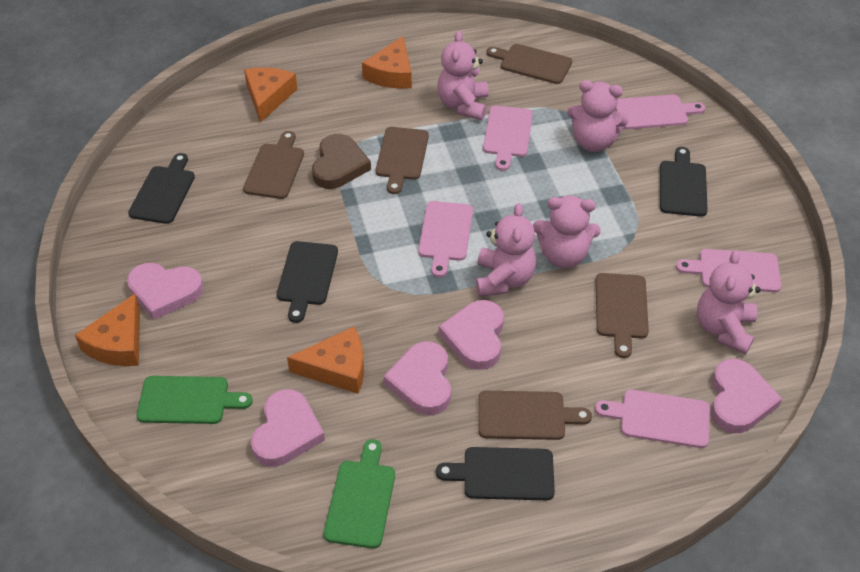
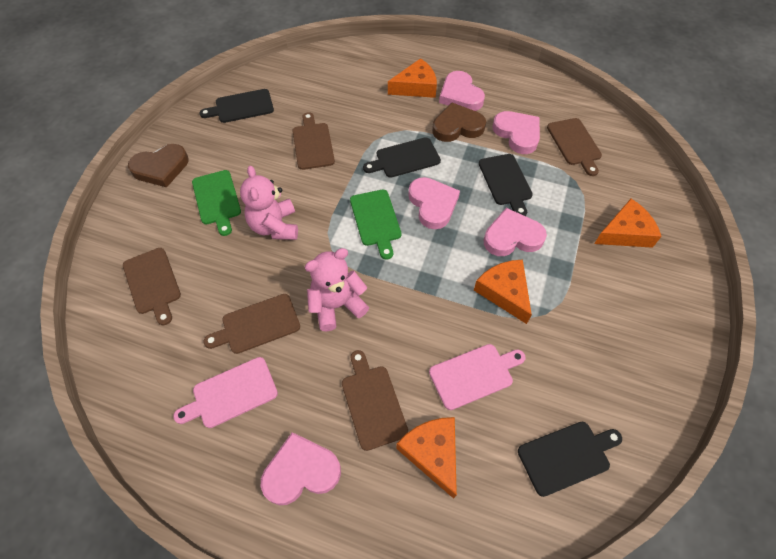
brown heart: [312,134,371,189] = 1 -> [128,144,188,187] [432,103,486,142] = 2
pink cutting board: [418,201,473,277] [483,106,533,171] [595,390,710,448] [615,94,705,130] [676,249,781,292] = 5 -> [173,357,278,428] [429,344,526,410] = 2
pink teddy bear: [437,30,488,120] [476,203,536,297] [533,196,601,268] [567,80,629,152] [697,250,761,354] = 5 -> [240,166,298,240] [305,248,369,332] = 2

